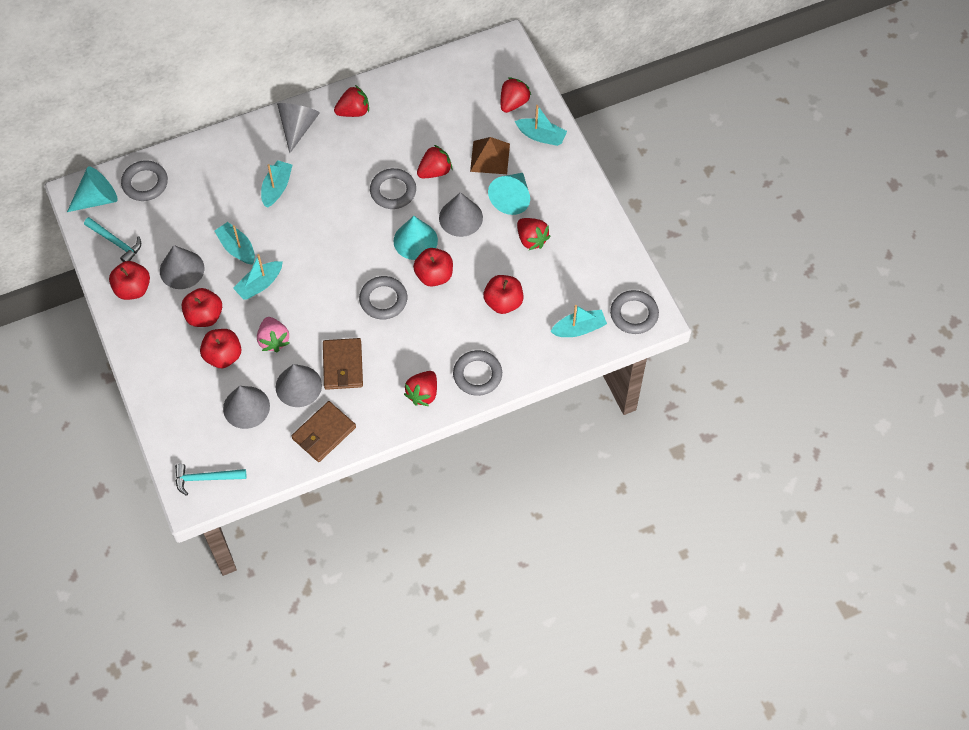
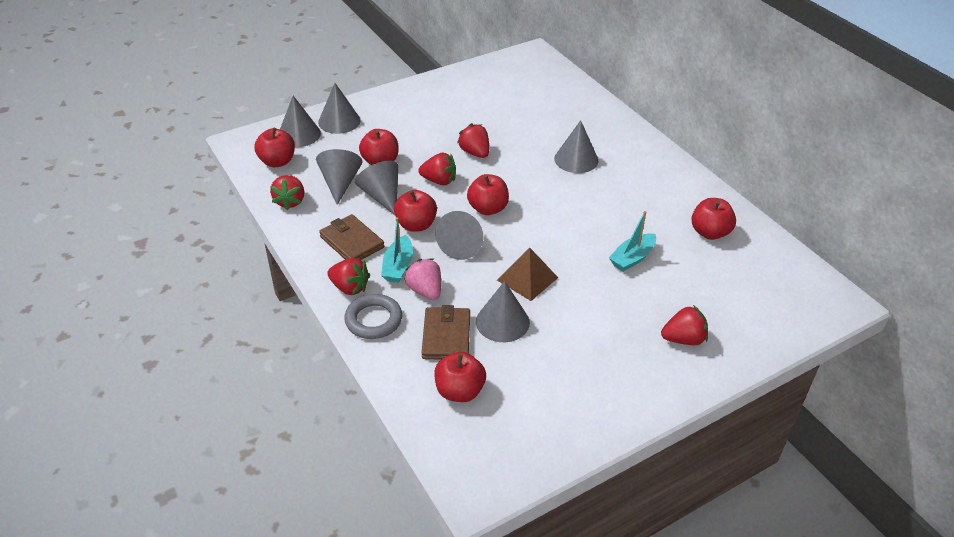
grey cone: [160,245,204,289] [223,386,270,429] [275,364,322,407] [277,103,320,153] [439,192,483,237] = 5 -> [280,96,321,147] [316,149,362,205] [318,83,360,134] [355,161,398,215] [435,211,484,260] [476,281,530,342] [554,120,599,173] = 7
grey ring: [121,160,168,201] [359,276,407,320] [370,168,416,209] [453,350,502,396] [610,290,659,334] = 5 -> [344,294,402,339] = 1
red apple: [109,261,150,300] [182,288,222,327] [200,329,241,368] [413,248,453,287] [483,275,523,314] = 5 -> [254,128,295,167] [359,129,398,165] [394,190,437,232] [434,352,486,402] [467,174,509,215] [692,198,736,240] = 6
turquoise boat: [214,222,255,265] [233,254,283,299] [261,160,292,207] [515,105,567,146] [550,305,607,337] = 5 -> [381,217,413,283] [609,211,656,272] = 2
turquoise cone: [67,166,118,212] [393,216,438,260] [488,173,530,215] = 3 -> none = 0
turquoise hammer: [84,217,141,262] [175,464,246,496] = 2 -> none = 0

